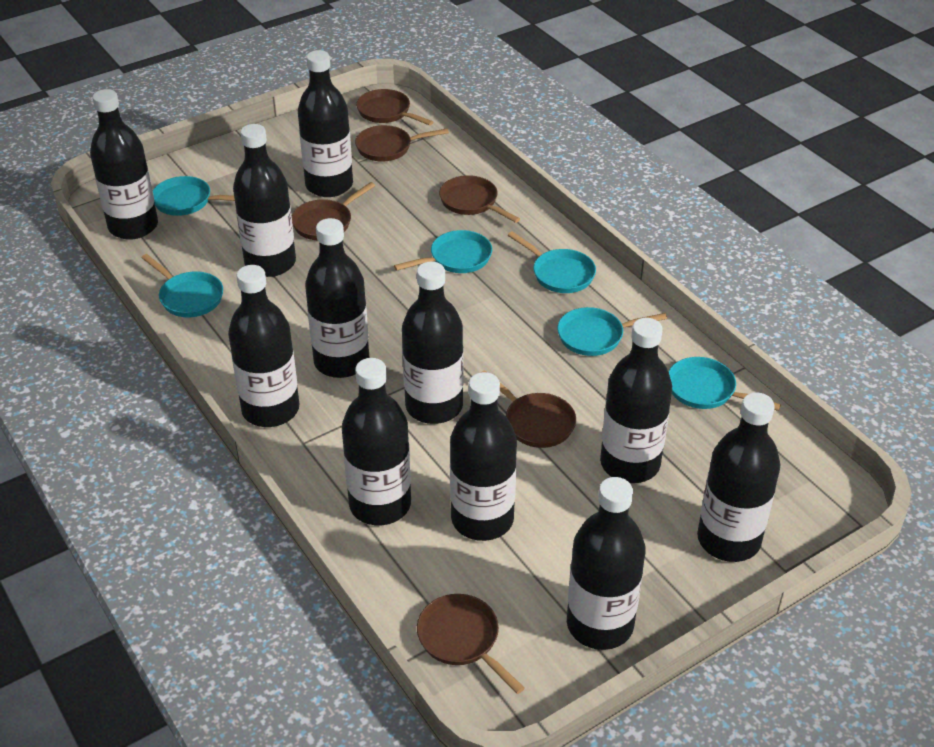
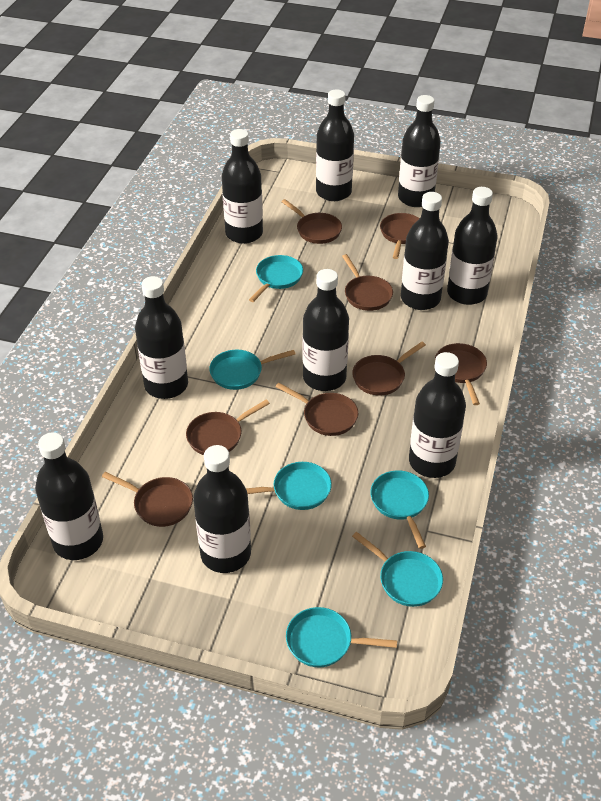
black bottle: [90,89,158,240] [228,265,299,427] [233,124,296,277] [297,50,353,197] [305,218,370,378] [342,358,411,525] [402,262,463,424] [450,372,517,541] [567,477,645,650] [600,318,672,483] [697,392,780,562] = 11 -> [35,432,103,560] [135,276,188,399] [193,445,251,573] [222,129,263,244] [303,269,349,391] [316,89,354,201] [398,95,441,207] [401,192,449,310] [409,352,466,478] [447,187,497,305] = 10
brown pan: [292,182,375,240] [355,125,449,162] [356,89,433,126] [417,594,525,694] [439,175,520,223] [482,370,576,448] = 6 -> [102,472,193,527] [186,399,270,455] [276,383,358,436] [282,199,342,244] [342,254,393,311] [352,342,426,396] [380,213,420,259] [435,343,487,405] = 8

